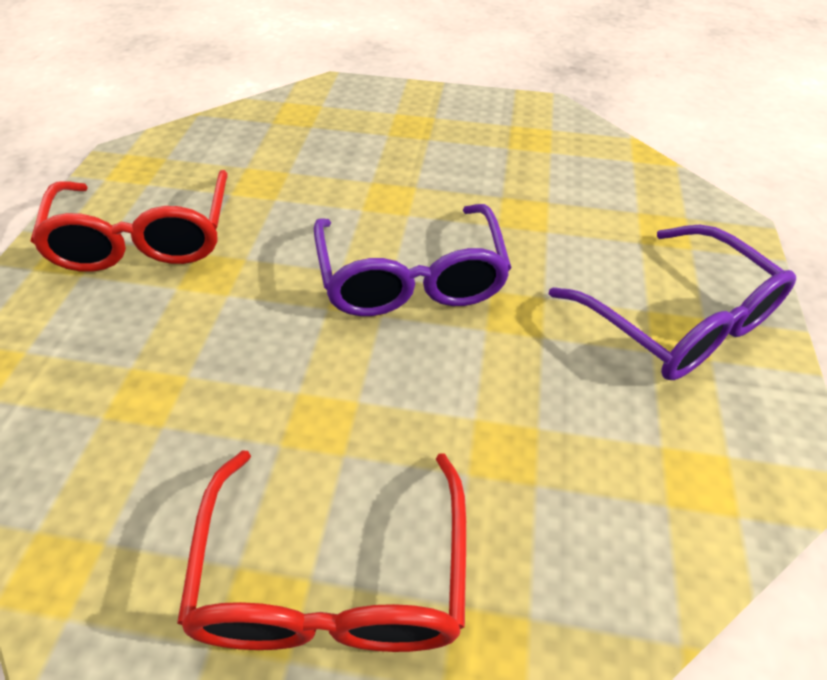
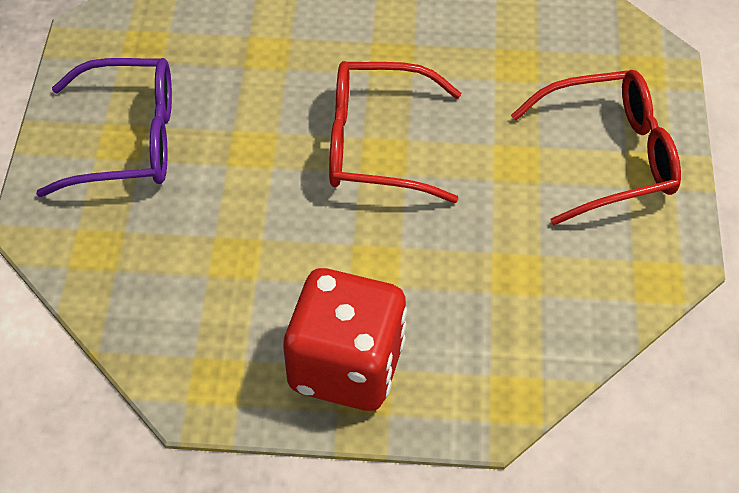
purple glasses: [314,204,512,316] [549,225,796,380] = 2 -> [36,58,172,197] = 1
red dice: none = 0 -> [283,268,407,411] = 1

